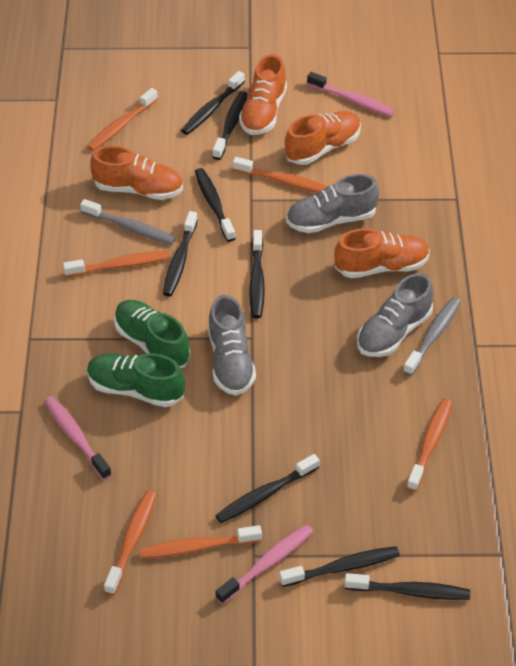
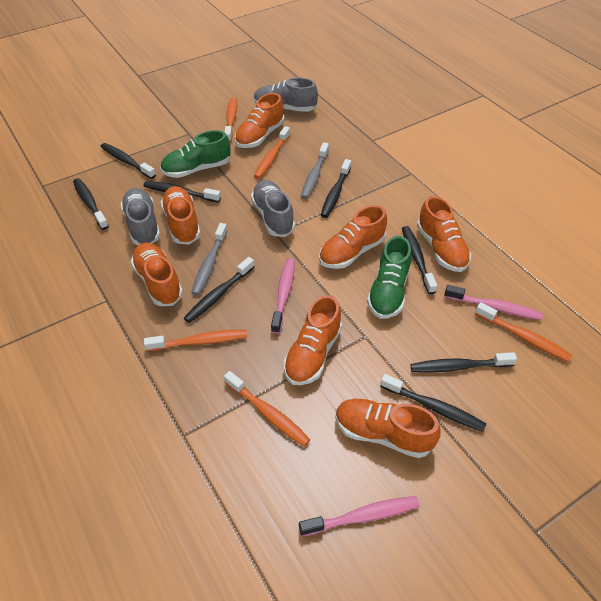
orange shoe: [90,146,183,200] [239,54,287,135] [285,111,361,165] [335,228,430,278] = 4 -> [131,243,183,306] [161,186,201,245] [235,93,284,148] [284,295,342,385] [319,205,387,269] [336,399,441,458] [417,196,471,272] = 7
orange toothbrush: [63,251,170,277] [87,88,158,151] [104,491,156,595] [139,525,262,559] [233,157,328,193] [407,399,452,492] = 6 -> [144,330,247,351] [224,371,311,447] [225,97,237,142] [254,126,290,179] [475,302,572,362] = 5

